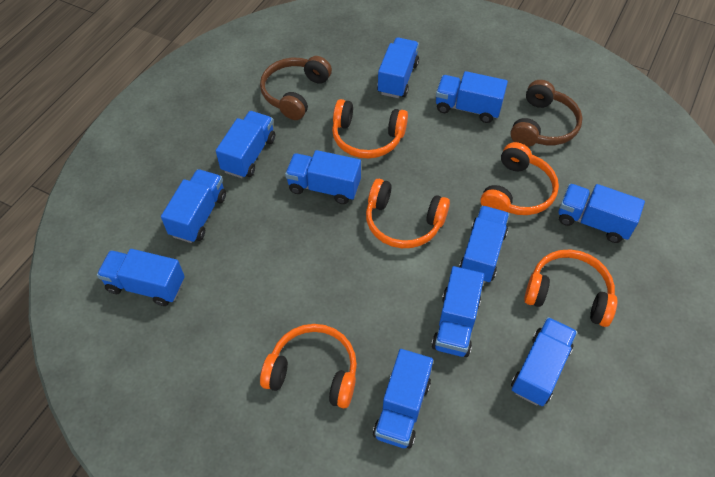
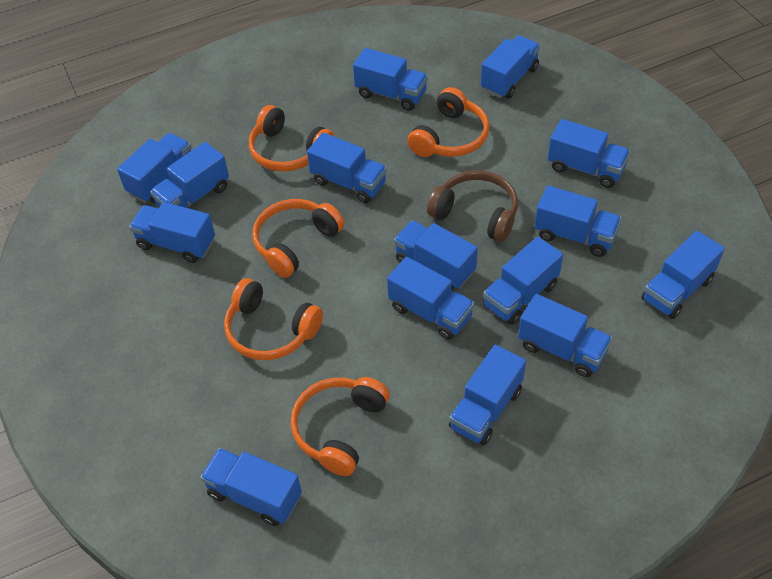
blue truck: [97,249,185,306] [161,169,226,243] [216,111,275,178] [285,150,361,204] [373,349,433,448] [377,37,419,98] [432,266,485,357] [436,71,508,123] [459,206,509,283] [511,317,577,406] [559,184,645,243] = 11 -> [117,133,192,203] [129,202,215,263] [150,142,229,208] [200,448,302,526] [307,133,387,203] [353,48,428,111] [387,257,475,340] [394,220,478,290] [449,345,526,445] [481,35,540,99] [483,237,563,325] [518,294,612,377] [535,186,621,257] [548,119,630,188] [642,231,725,319] = 15
brown headphones: [260,56,332,120] [510,80,583,147] = 2 -> [427,170,518,242] = 1

